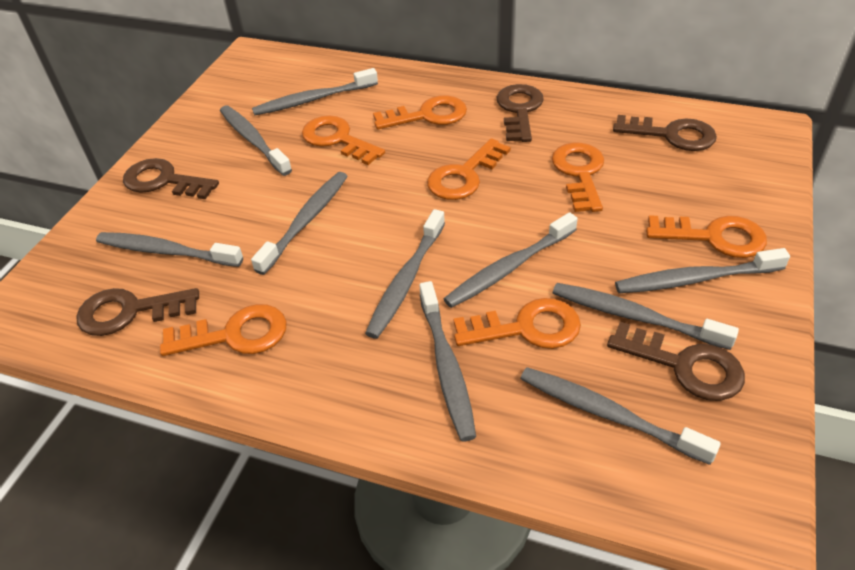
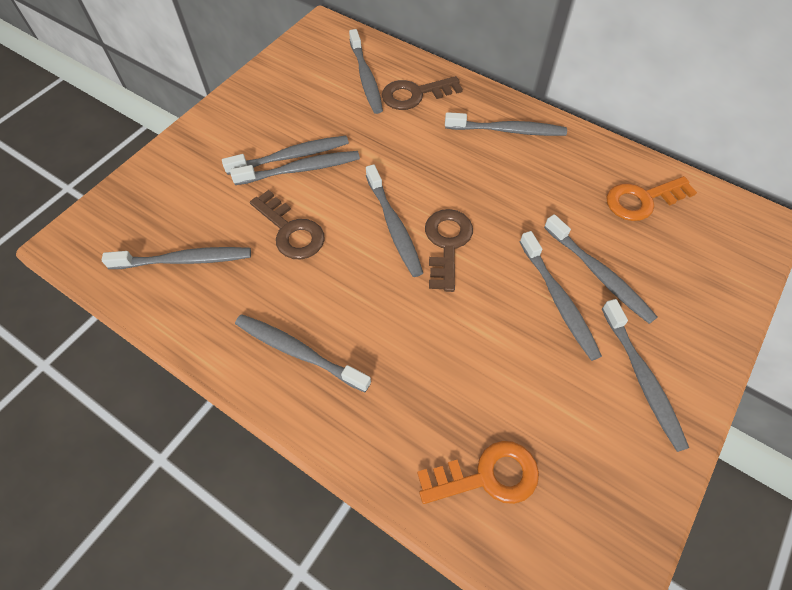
brown key: [76,288,199,336] [123,158,219,199] [496,84,544,142] [607,322,745,401] [613,115,717,151] = 5 -> [250,190,325,259] [382,76,463,110] [425,209,473,292] = 3
orange key: [160,304,287,356] [302,116,385,165] [373,95,467,130] [427,138,511,200] [454,298,581,349] [552,143,604,212] [646,215,767,258] = 7 -> [417,441,539,504] [606,176,697,221] = 2

